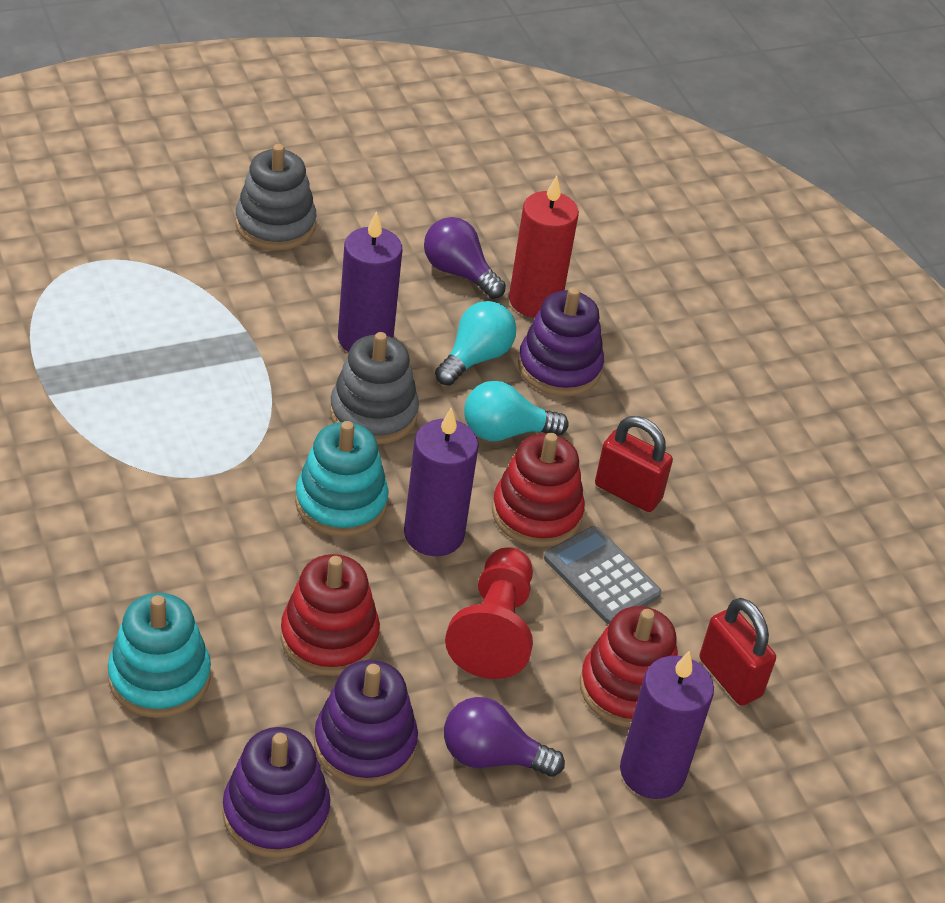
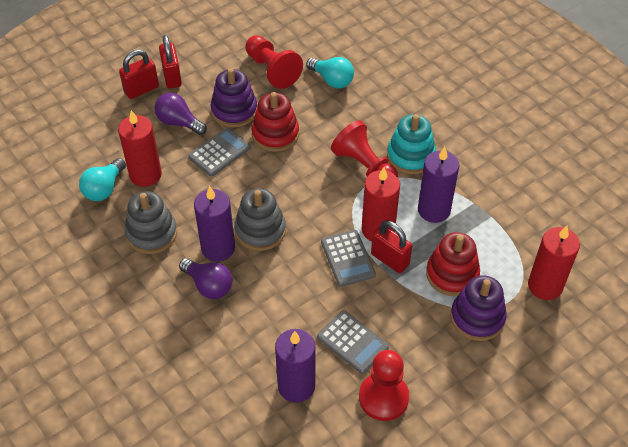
grey calculator: [544,526,661,624] = 1 -> [188,128,251,177] [317,310,389,374] [321,230,376,287] = 3
purple stacking toy: [223,727,330,858] [314,660,418,786] [518,287,604,396] = 3 -> [211,68,257,128] [451,275,507,341] = 2
red candle: [509,175,579,318] = 1 -> [118,110,162,187] [362,167,400,241] [528,226,580,300] = 3
red padlock: [595,416,673,512] [699,598,776,706] = 2 -> [119,49,159,99] [159,35,182,88] [371,221,412,273] = 3
red pawn: [445,547,533,679] = 1 -> [245,35,303,89] [331,120,398,178] [359,350,409,421] = 3
red stacking toy: [281,554,380,676] [492,433,585,547] [580,606,678,727] = 3 -> [252,92,299,152] [426,232,480,296] = 2
turquoise stacking toy: [108,593,211,718] [295,421,389,537] = 2 -> [387,114,436,174] = 1

